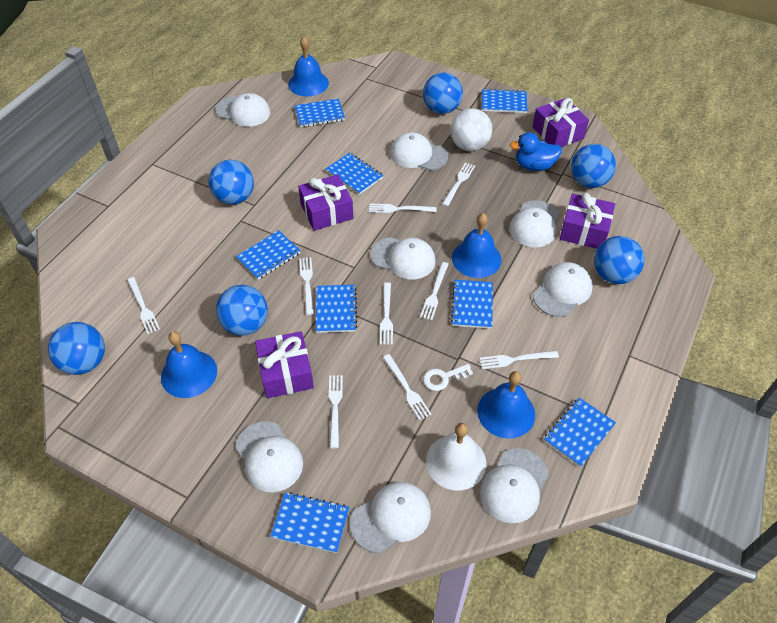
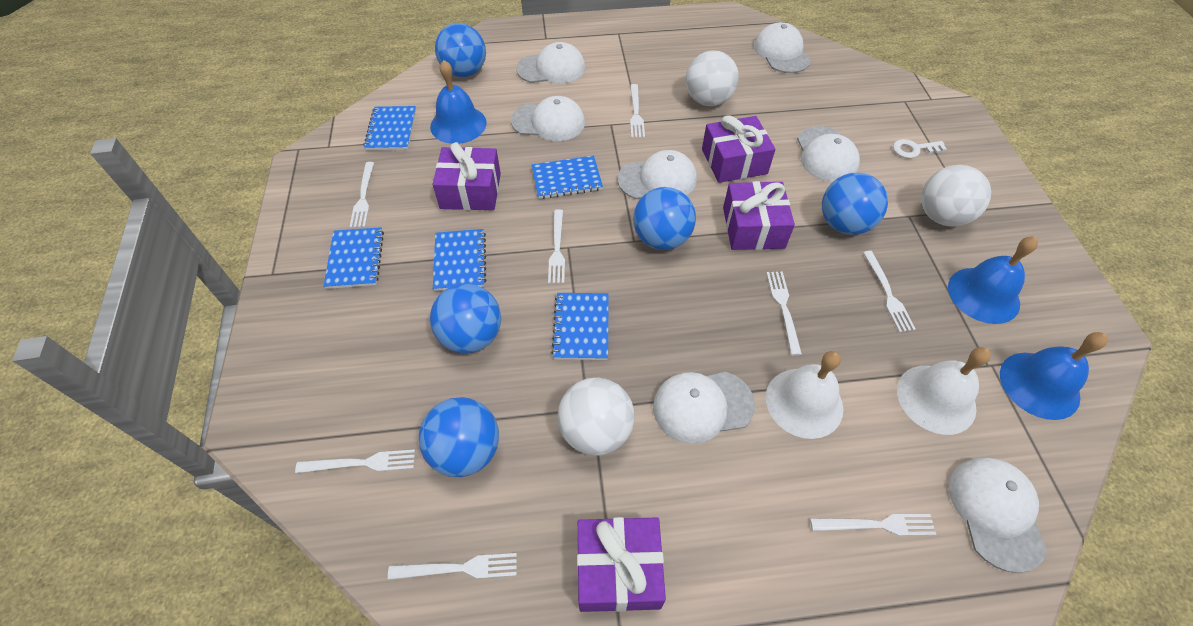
blue ball: [48,322,105,375] [208,160,254,205] [216,285,268,336] [423,72,463,114] [571,144,616,188] [594,236,645,284] = 6 -> [419,397,499,477] [430,284,501,353] [435,23,486,77] [633,187,696,250] [822,173,888,235] = 5
blue bell: [161,331,217,398] [288,37,329,96] [452,213,502,278] [477,371,535,439] = 4 -> [430,60,487,144] [948,236,1038,324] [1000,332,1108,420] = 3
blue duck: [510,132,562,171] = 1 -> none = 0
blue notebook: [236,230,301,280] [270,492,349,553] [295,98,345,127] [316,285,357,333] [326,152,383,195] [451,280,493,329] [482,89,528,113] [544,398,616,467] = 8 -> [324,227,384,289] [364,106,416,150] [433,229,486,291] [532,156,603,199] [551,293,609,360] = 5
white ball: [450,108,492,151] = 1 -> [558,378,635,455] [686,50,739,106] [921,165,991,227] = 3
white bell: [426,423,486,491] = 1 -> [766,351,843,439] [897,347,991,435] = 2
white cap: [216,93,270,127] [235,421,303,493] [350,482,431,553] [371,237,436,280] [390,132,448,170] [480,448,549,523] [509,200,560,247] [533,262,593,317] = 8 -> [511,96,585,141] [516,42,585,84] [618,150,697,199] [653,372,755,444] [754,22,811,73] [797,126,860,182] [949,457,1047,573] = 7
white fork: [127,277,160,334] [299,257,314,315] [329,375,343,448] [369,204,437,213] [380,283,393,345] [383,354,431,421] [420,262,449,320] [442,162,475,207] [479,351,559,369] = 9 -> [295,449,415,473] [350,162,374,228] [388,553,517,580] [548,209,565,284] [630,84,645,138] [766,271,802,355] [810,514,936,536] [863,251,915,332] = 8

